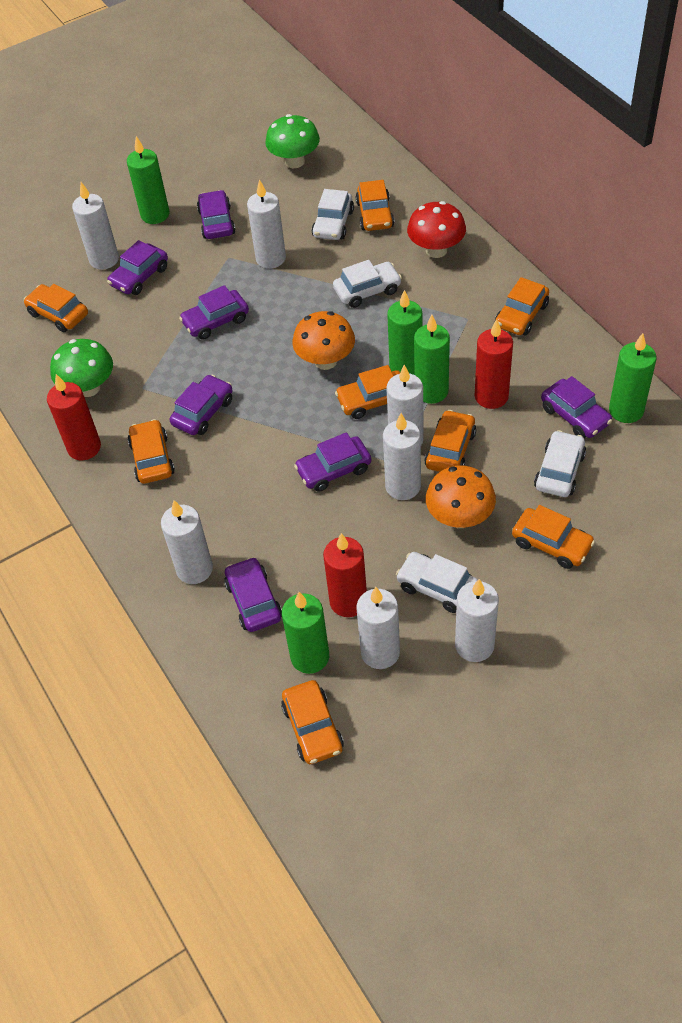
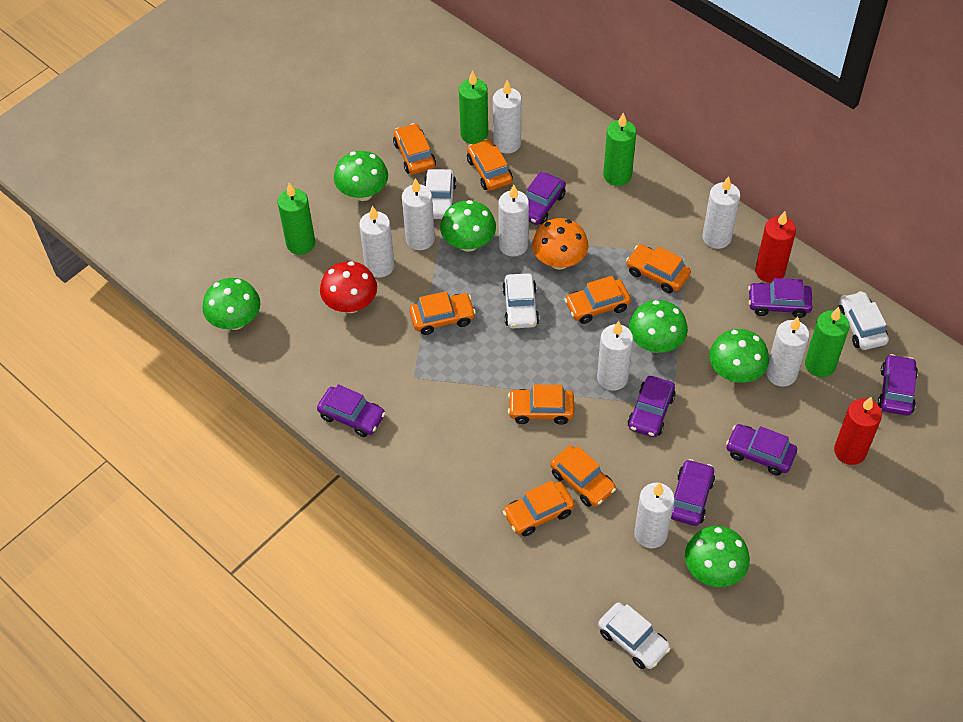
green candle: [127,136,169,224] [282,592,329,674] [387,290,423,375] [414,315,450,404] [609,333,656,423] = 5 -> [277,183,315,255] [459,70,488,144] [603,113,637,186] [805,307,850,377] = 4
green mushroom: [50,339,113,397] [265,114,320,168] = 2 -> [203,278,260,330] [334,151,388,201] [440,200,496,252] [629,300,688,353] [685,526,750,587] [709,329,769,383] = 6
orange mushroom: [292,311,355,370] [426,466,496,528] = 2 -> [532,218,589,270] = 1
red candle: [47,374,101,460] [323,533,367,617] [475,319,513,409] = 3 -> [755,211,796,283] [834,397,882,465] = 2
white candle: [72,182,119,270] [161,500,213,584] [247,179,286,269] [356,587,400,669] [383,413,421,500] [386,365,424,445] [455,579,499,662] = 7 -> [359,206,395,278] [402,178,435,250] [493,80,522,154] [498,184,529,257] [597,321,633,391] [634,483,675,548] [702,176,741,249] [766,317,809,387] = 8

